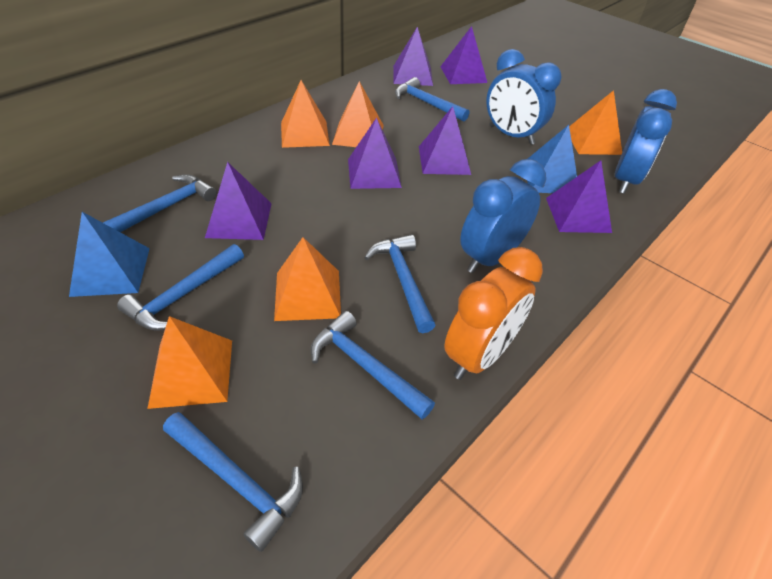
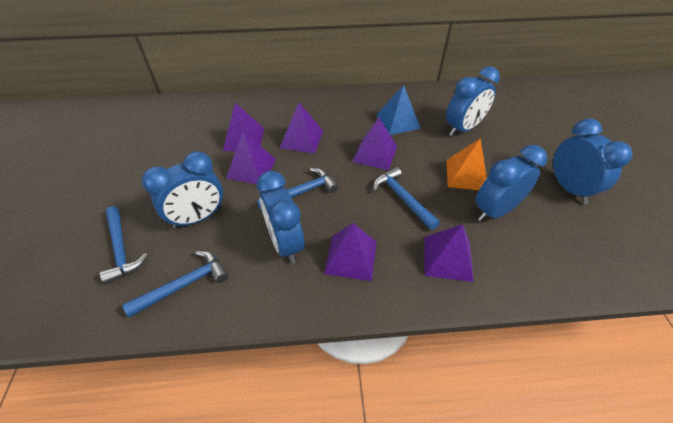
blue clock: [460,159,546,273] [486,49,562,145] [615,89,677,194] = 3 -> [142,151,223,229] [257,171,305,263] [446,66,500,136] [476,145,547,222] [553,119,633,204] = 5
blue hammer: [103,174,217,232] [117,244,244,331] [163,412,303,552] [311,311,435,419] [364,234,436,333] [395,77,469,121] = 6 -> [100,206,148,284] [123,251,228,317] [257,168,339,211] [373,167,440,230] = 4
blue pyramid: [69,212,150,297] [527,125,577,193] = 2 -> [376,85,421,135] = 1
orange clock: [444,247,543,380] = 1 -> none = 0
orange pyramid: [147,316,232,409] [274,237,341,321] [281,80,330,148] [332,81,384,147] [569,90,622,155] = 5 -> [446,138,487,190] = 1

